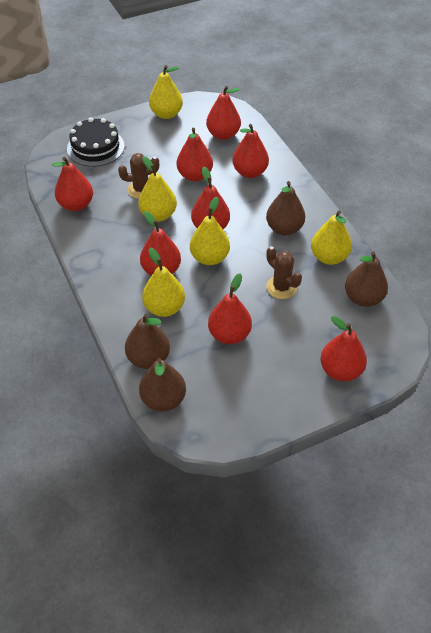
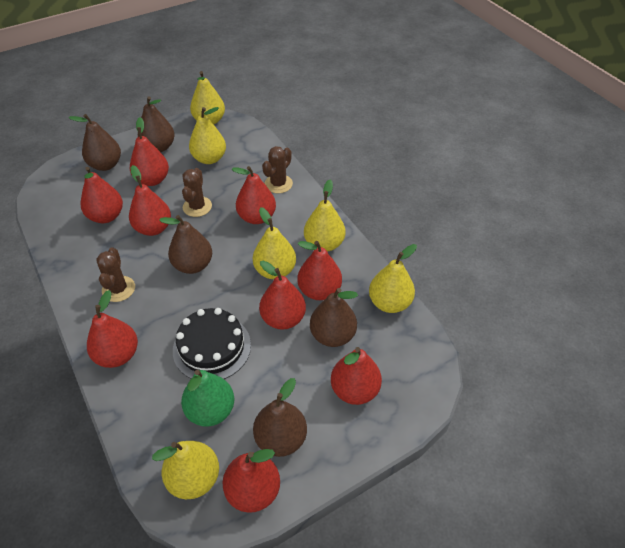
brown cactus: [118,153,159,199] [266,246,302,299] = 2 -> [96,247,135,302] [182,168,212,217] [262,146,293,193] = 3
brown pear: [125,314,170,369] [139,358,186,412] [266,181,305,235] [345,252,388,307] = 4 -> [69,114,121,171] [138,96,175,152] [159,215,212,274] [253,378,307,457] [310,288,358,347] = 5
green pear: none = 0 -> [181,370,234,427] = 1
red pear: [52,157,93,211] [140,211,181,276] [177,128,213,181] [191,167,230,229] [206,86,241,140] [208,273,252,344] [232,124,269,178] [321,316,367,381] = 8 -> [81,167,123,223] [87,290,138,368] [129,165,171,236] [130,117,169,186] [223,449,280,513] [232,166,276,224] [259,261,306,330] [298,241,342,300] [331,347,382,405] = 9
yellow pear: [138,156,177,222] [142,248,185,317] [149,65,183,119] [190,197,230,265] [311,210,352,265] = 5 -> [152,441,219,499] [189,107,226,164] [190,71,225,125] [253,207,296,279] [304,180,345,252] [369,244,417,313] = 6

